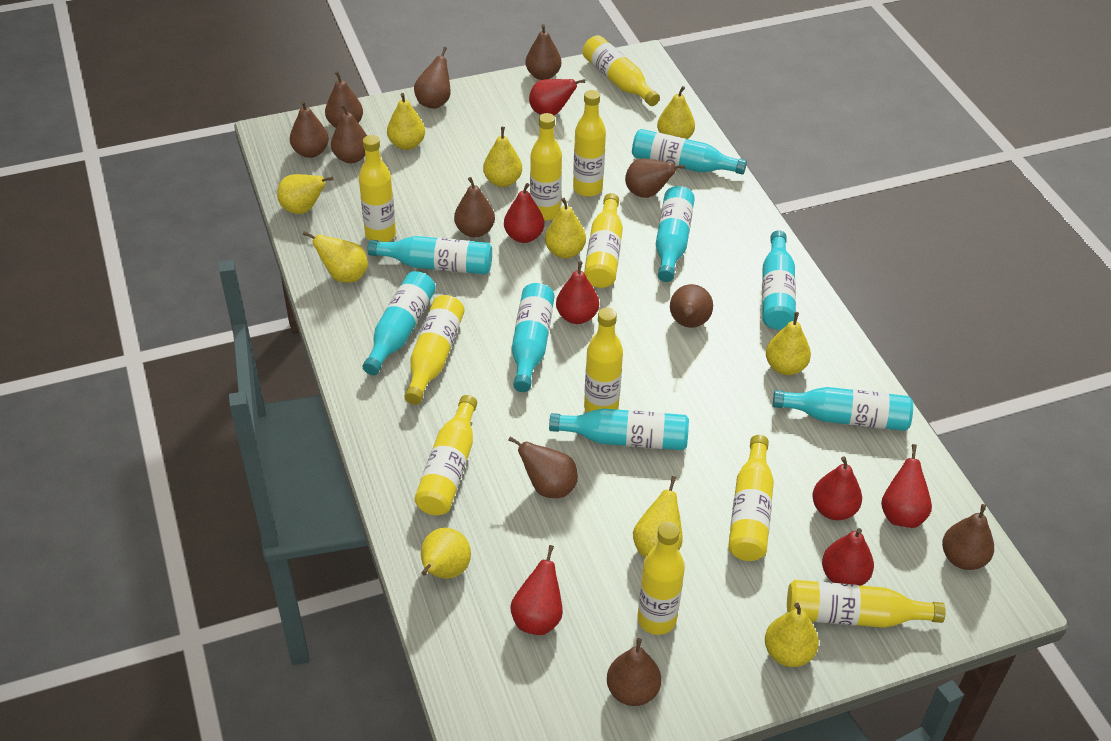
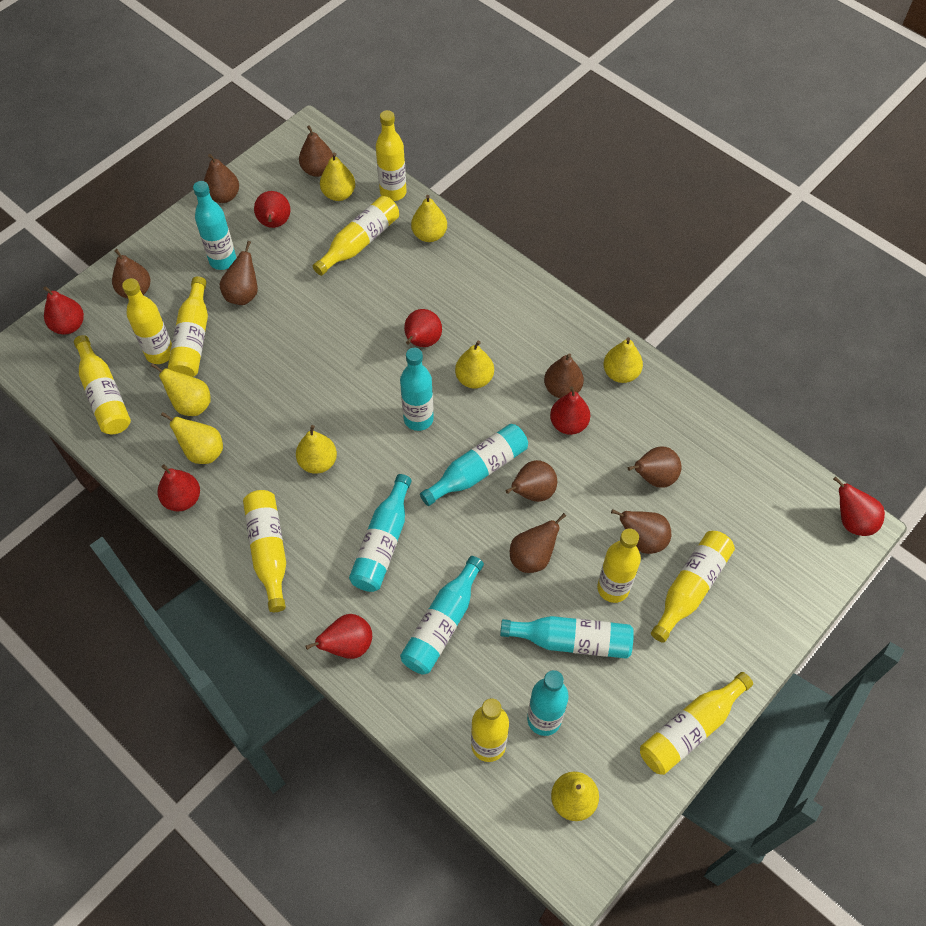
brown pear: [290,101,329,158] [325,71,363,128] [331,104,367,163] [414,47,450,109] [454,177,495,237] [508,437,578,498] [525,24,561,80] [607,638,661,706] [625,159,685,198] [670,284,713,328] [942,504,994,570] = 11 -> [112,249,151,298] [204,154,239,203] [219,241,258,305] [299,125,333,177] [506,460,557,502] [510,513,566,573] [544,354,584,398] [611,509,671,554] [628,446,681,488] = 9
turquoise bottle: [363,271,436,375] [368,236,492,275] [512,283,554,392] [549,408,689,450] [632,129,747,175] [656,186,695,282] [762,230,796,330] [773,387,913,431] = 8 -> [193,181,236,270] [349,474,412,592] [400,348,434,431] [400,556,484,675] [420,424,528,506] [500,616,634,659] [527,670,569,736] = 7
yellow bottle: [359,135,396,242] [405,295,465,405] [414,395,477,515] [530,113,562,221] [573,90,606,197] [583,35,660,106] [584,193,623,288] [584,307,623,412] [637,522,685,635] [728,435,774,561] [787,580,946,628] = 11 -> [74,335,131,434] [122,278,172,364] [168,276,208,377] [243,490,286,612] [313,196,399,276] [376,110,406,201] [471,698,509,762] [597,528,641,603] [640,672,753,775] [651,531,735,643] = 10
yellow pear: [277,174,333,214] [303,231,368,283] [387,93,425,150] [421,528,471,579] [483,127,522,187] [545,198,586,258] [633,476,683,557] [657,86,695,139] [765,603,819,667] [766,312,811,375] = 10 -> [151,363,211,416] [161,412,223,464] [296,425,337,474] [320,153,355,201] [411,195,447,242] [455,341,494,388] [551,772,599,821] [603,337,643,383] = 8

